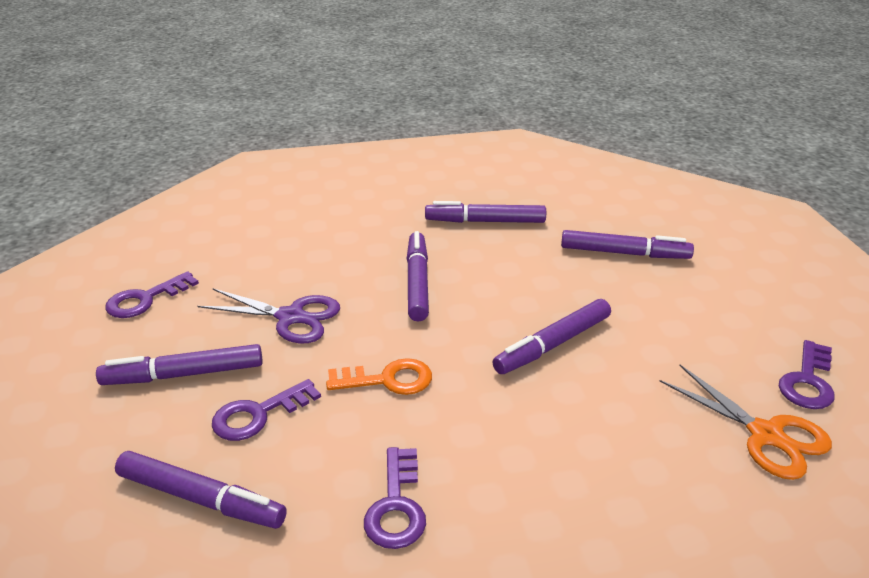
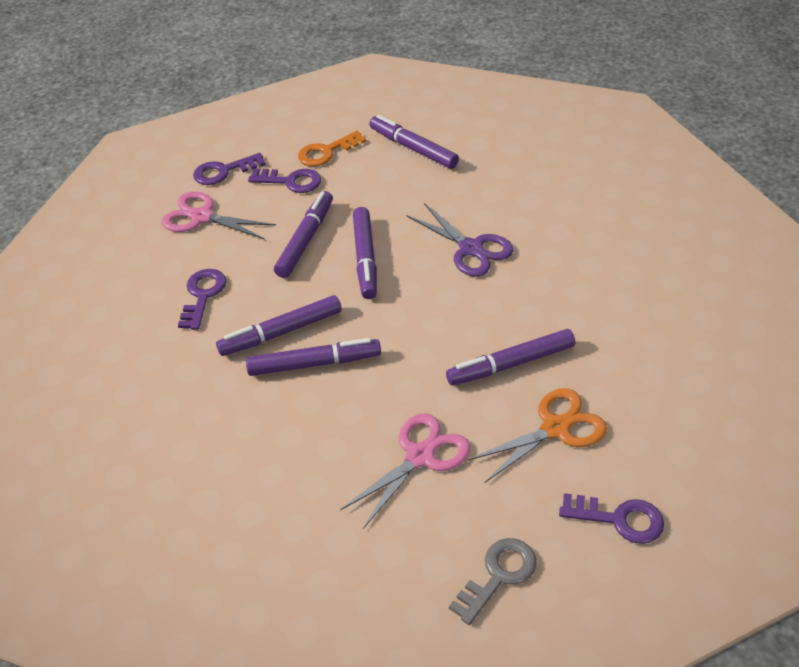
grey key: none = 0 -> [449,538,537,625] = 1
pink scissors: none = 0 -> [161,192,276,240] [340,413,470,529] = 2

